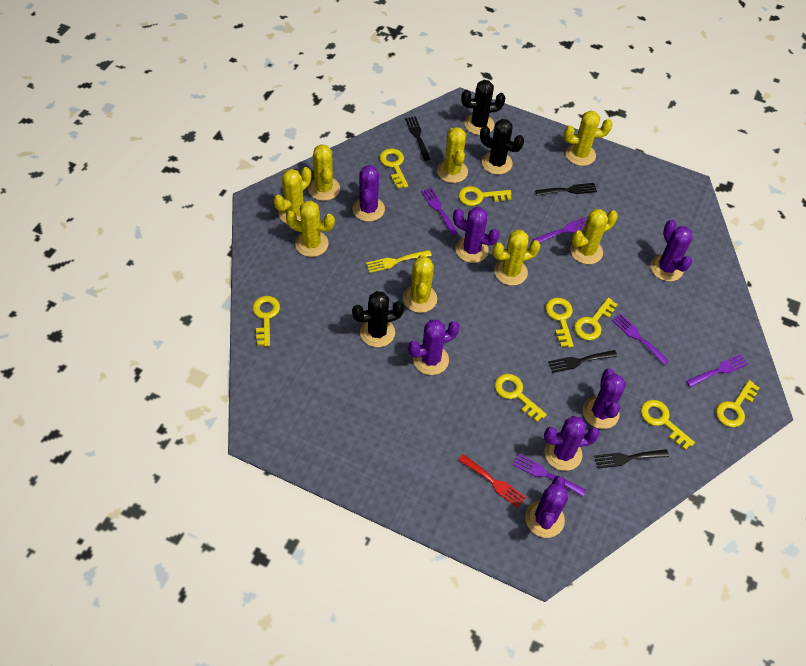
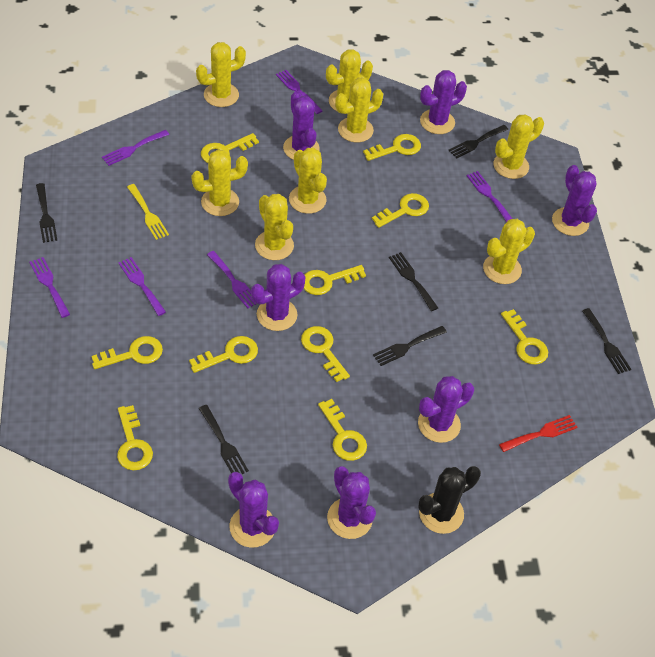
black cactus: [352,291,404,347] [461,80,505,135] [480,119,524,175] = 3 -> [418,466,481,534] = 1
black fork: [405,116,430,161] [535,183,597,196] [548,350,617,373] [594,449,669,469] = 4 -> [36,183,57,243] [199,405,249,474] [373,326,447,366] [389,252,438,311] [448,125,508,159] [582,308,631,374] = 6
purple fork: [421,187,458,235] [513,453,586,497] [533,217,587,243] [612,314,669,365] [686,354,748,387] = 5 -> [29,257,70,318] [102,130,169,166] [118,257,166,316] [207,251,256,308] [276,70,322,114] [466,171,513,222] = 6
yellow key: [252,296,280,346] [380,148,408,189] [458,186,512,206] [495,374,547,422] [546,298,574,347] [574,298,618,340] [641,400,695,450] [716,380,760,427] = 8 -> [92,336,163,369] [117,405,153,471] [189,336,258,373] [201,133,259,163] [301,326,350,382] [304,265,366,295] [318,399,367,461] [363,134,421,161] [372,193,429,228] [501,309,548,365] = 10

